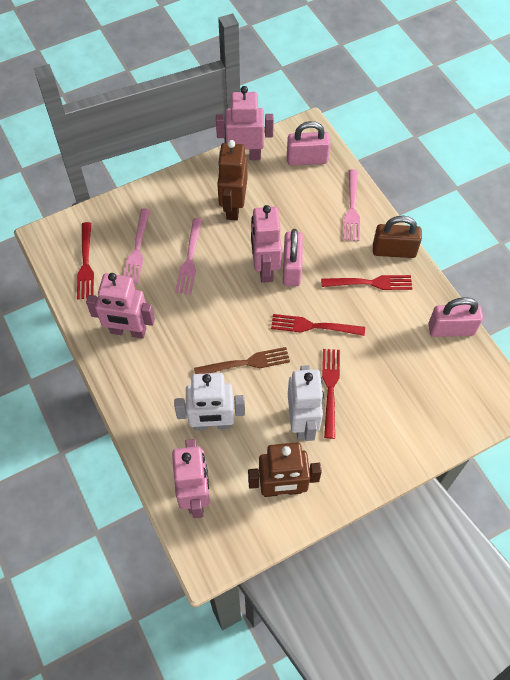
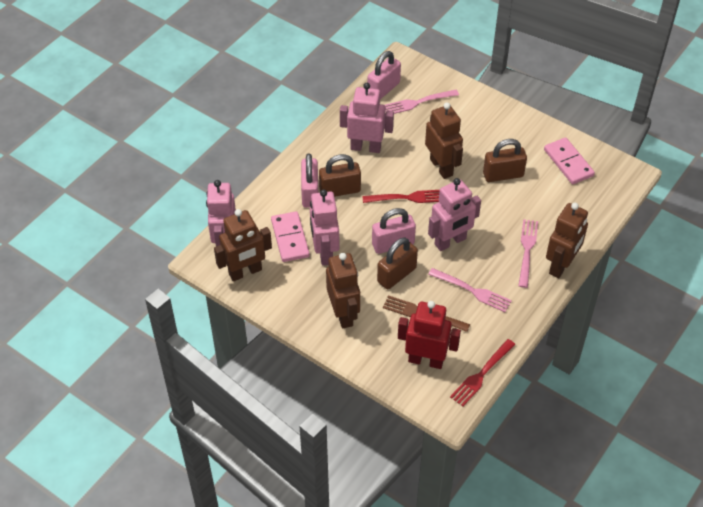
brown padlock: [373,216,422,258] = 1 -> [319,154,361,197] [377,238,418,289] [483,139,527,182] = 3
brown robot: [217,140,247,220] [248,442,322,497] = 2 -> [214,209,272,281] [326,253,360,329] [425,102,463,179] [546,203,588,278] = 4
pink domino: none = 0 -> [271,211,310,262] [544,137,595,184] = 2
red fork: [77,222,94,299] [271,314,365,336] [321,275,412,290] [322,349,340,439] = 4 -> [362,190,440,203] [450,339,516,406] = 2
red robot: none = 0 -> [398,301,461,369] = 1
white robot: [174,373,245,430] [288,365,324,441] = 2 -> none = 0

